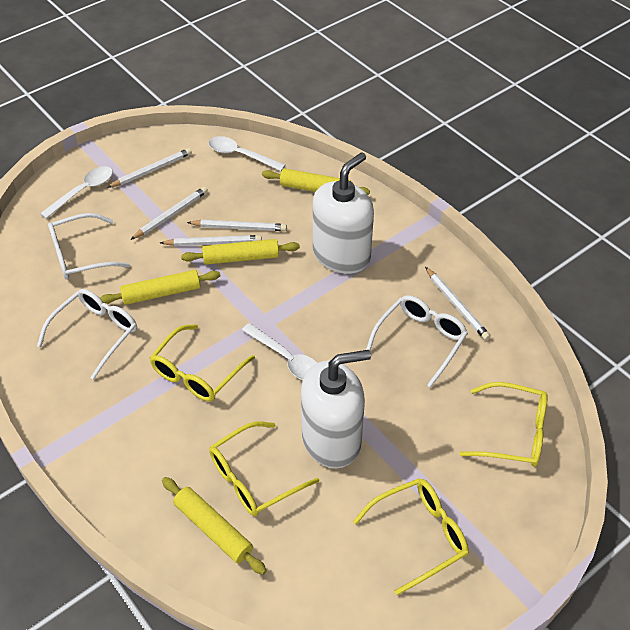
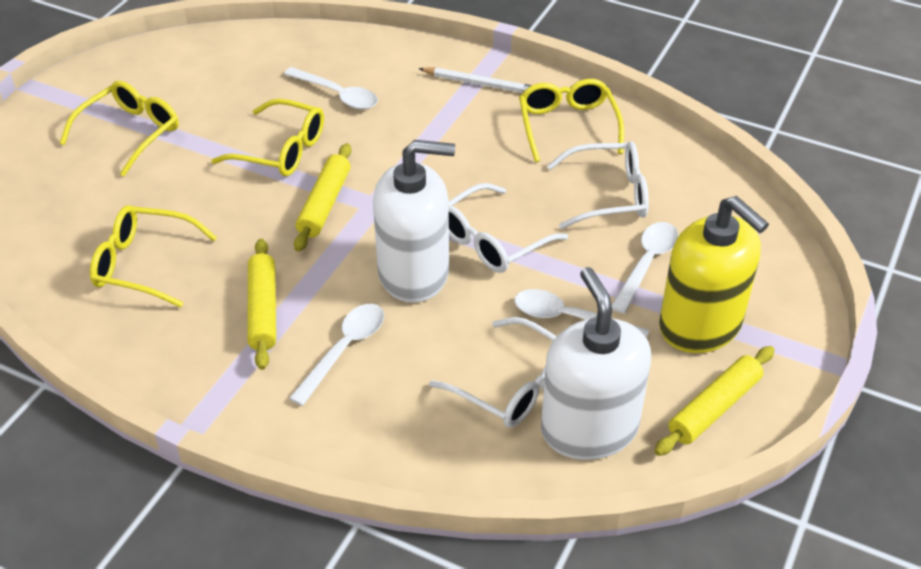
white pencil: [107,148,192,188] [130,186,208,240] [160,235,262,246] [187,220,287,231] [425,267,491,340] = 5 -> [419,67,532,93] = 1
white spoon: [40,166,113,219] [209,136,285,171] [242,323,317,380] = 3 -> [284,67,378,109] [289,304,384,406] [514,289,649,339] [612,222,678,314] = 4
yellow rolling pin: [100,270,221,305] [162,477,267,575] [181,239,300,265] [262,168,370,195] = 4 -> [247,239,276,370] [294,143,351,252] [654,346,775,456] = 3
yellow soap dispenser: none = 0 -> [659,196,769,353] = 1

